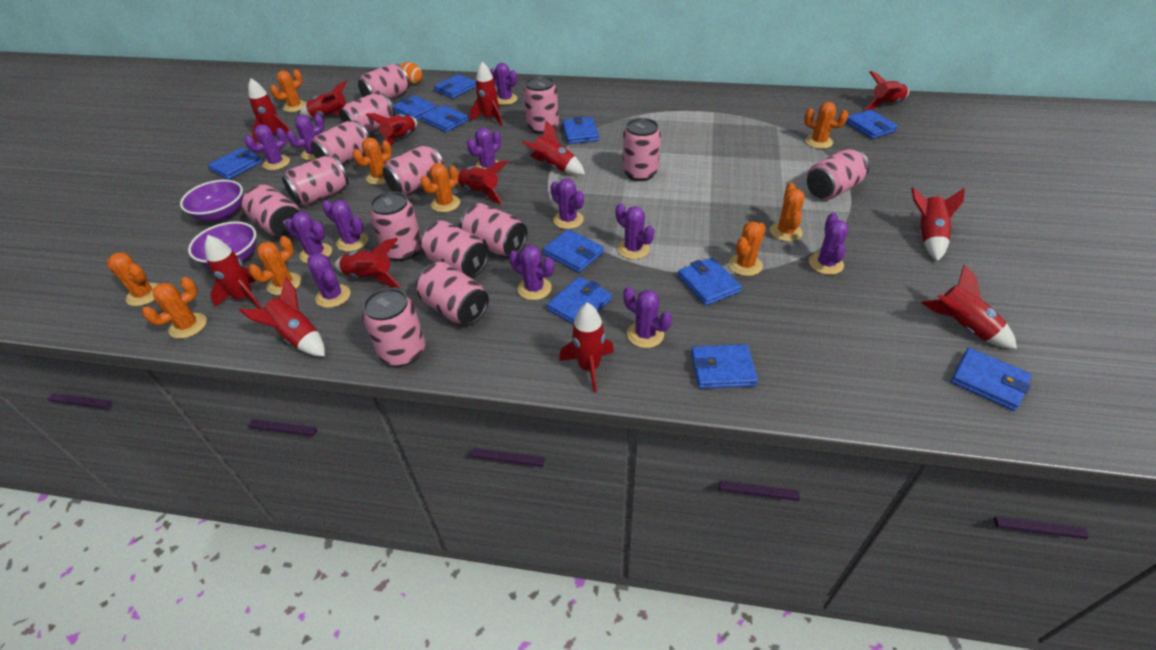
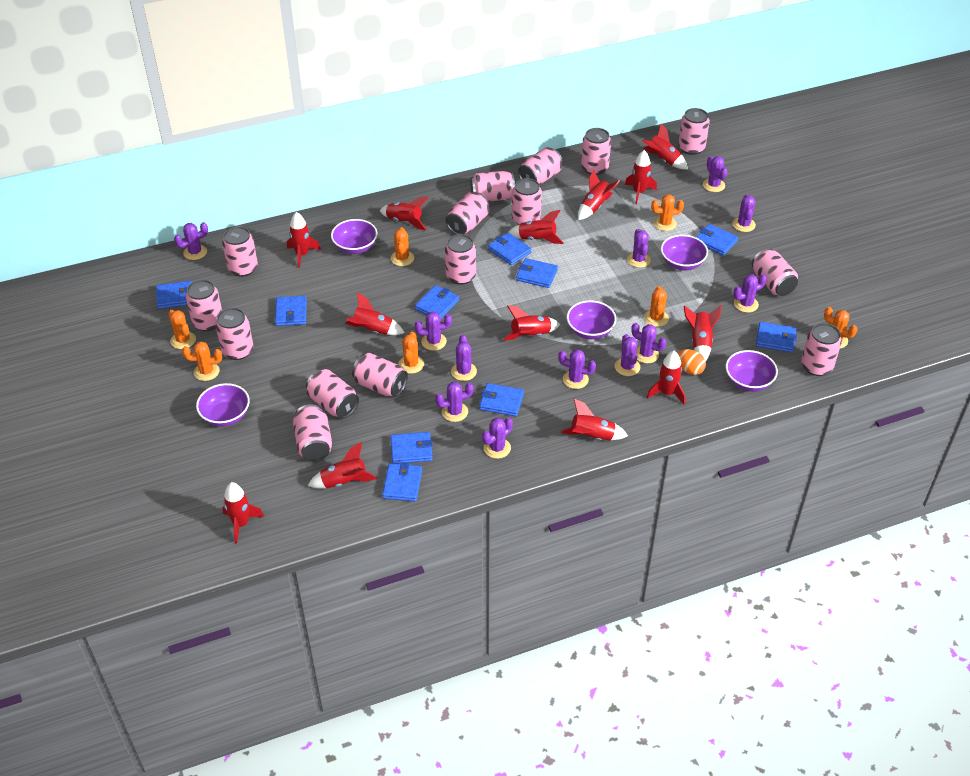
blue wallet: [208,148,262,180] [393,95,437,120] [422,105,468,132] [434,74,476,99] [543,229,604,273] [547,277,612,325] [562,116,599,144] [678,258,742,306] [691,344,758,389] [846,110,898,139] [951,348,1031,411] = 11 -> [156,281,192,309] [275,296,307,326] [382,462,422,501] [390,432,433,464] [415,285,459,319] [479,383,524,416] [488,233,532,265] [516,258,558,288] [696,224,738,256] [756,322,797,353] = 10
orange cactus: [106,253,158,306] [142,277,207,339] [249,236,301,295] [270,69,307,112] [353,138,392,185] [420,163,460,212] [728,221,766,276] [770,183,805,242] [804,102,848,149] = 9 -> [168,310,196,349] [182,342,222,381] [391,227,414,266] [399,332,424,374] [644,286,669,327] [651,194,684,231] [824,307,857,349] = 7
pink can: [242,185,301,238] [282,156,349,206] [311,121,370,165] [339,92,395,133] [358,64,410,99] [362,288,425,367] [370,192,421,261] [382,145,444,195] [416,262,489,325] [420,220,489,277] [460,203,528,257] [524,76,559,134] [623,118,661,181] [807,149,869,200] = 14 -> [186,280,222,331] [215,308,253,360] [222,226,258,277] [293,404,333,461] [306,369,359,419] [352,353,408,397] [445,234,476,285] [446,192,489,235] [470,171,515,201] [512,178,542,225] [518,147,563,185] [581,128,611,175] [678,108,710,155] [752,248,798,296] [801,323,842,376] = 15
purple bowl: [180,180,243,221] [188,221,256,268] = 2 -> [196,383,250,427] [331,219,377,254] [567,300,616,339] [661,235,708,270] [726,350,778,392] = 5

